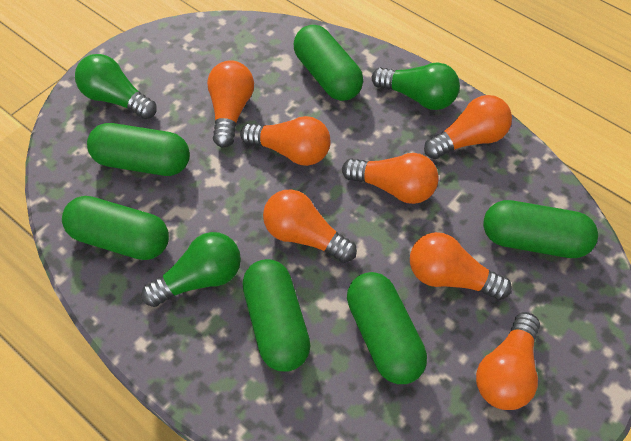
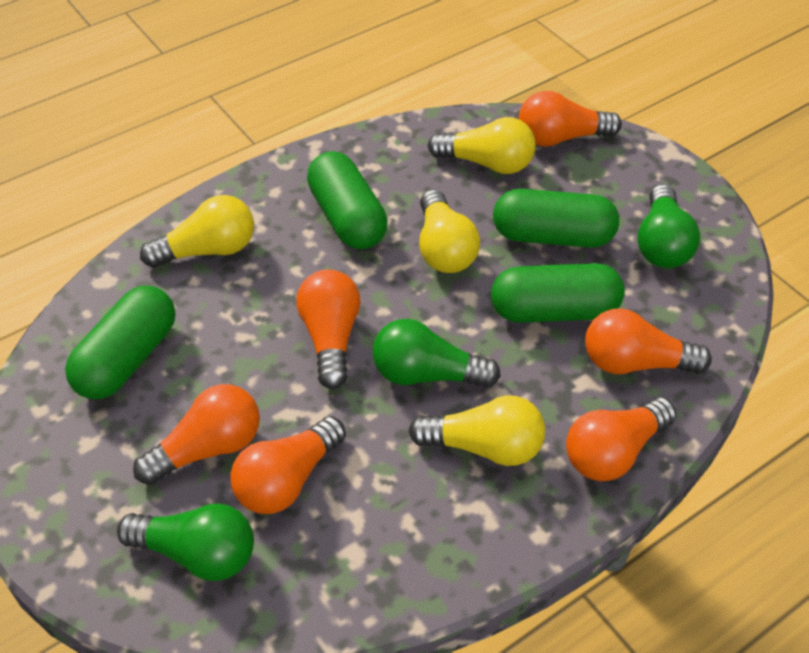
green capsule: [62,196,169,260] [87,123,190,176] [243,259,310,372] [294,25,363,101] [347,272,427,384] [483,200,598,258] = 6 -> [65,286,175,399] [307,151,388,249] [491,263,625,323] [493,189,619,248] = 4
orange light bulb: [207,60,254,148] [240,116,331,166] [263,190,357,263] [342,153,439,204] [410,232,512,300] [424,95,512,159] [476,312,540,410] = 7 -> [133,384,260,485] [230,416,346,514] [296,269,361,389] [519,91,622,147] [566,397,676,481] [585,308,712,374] = 6
yellow light bulb: none = 0 -> [140,195,254,268] [408,395,545,466] [419,189,480,273] [427,117,536,174] = 4

